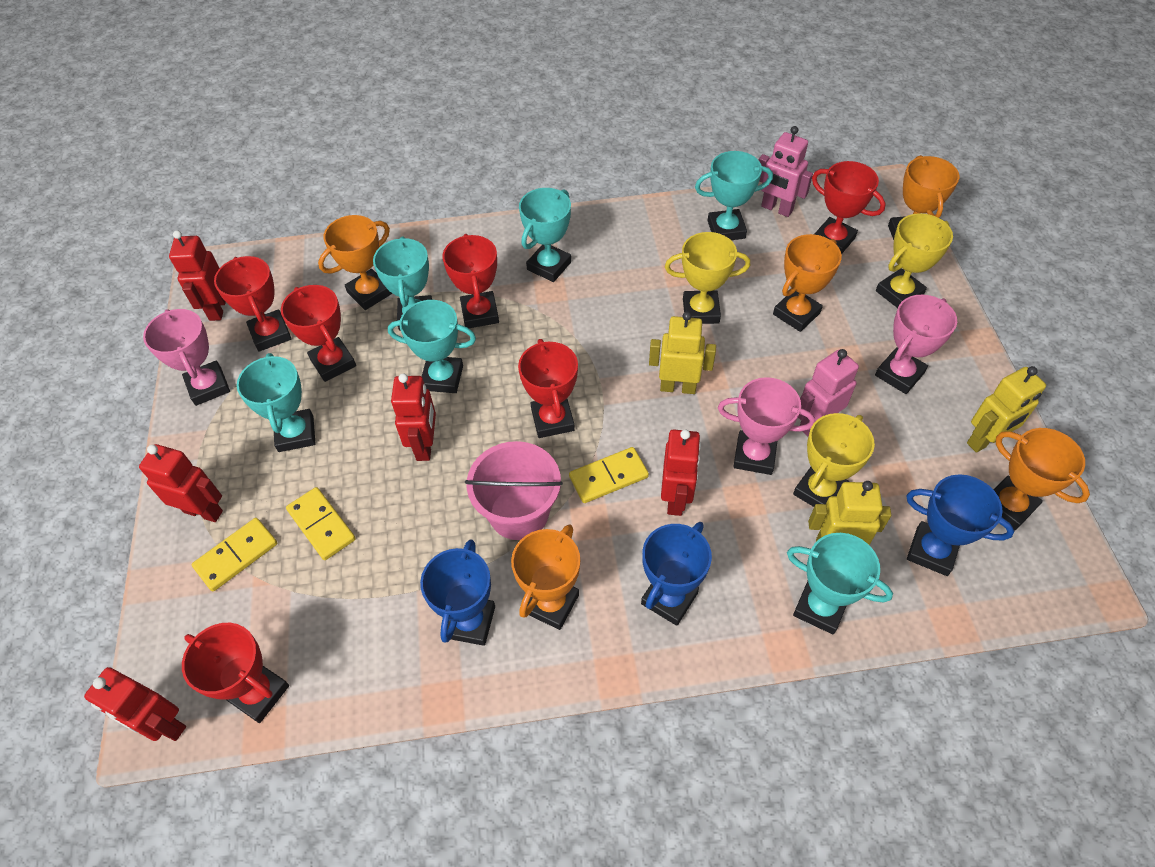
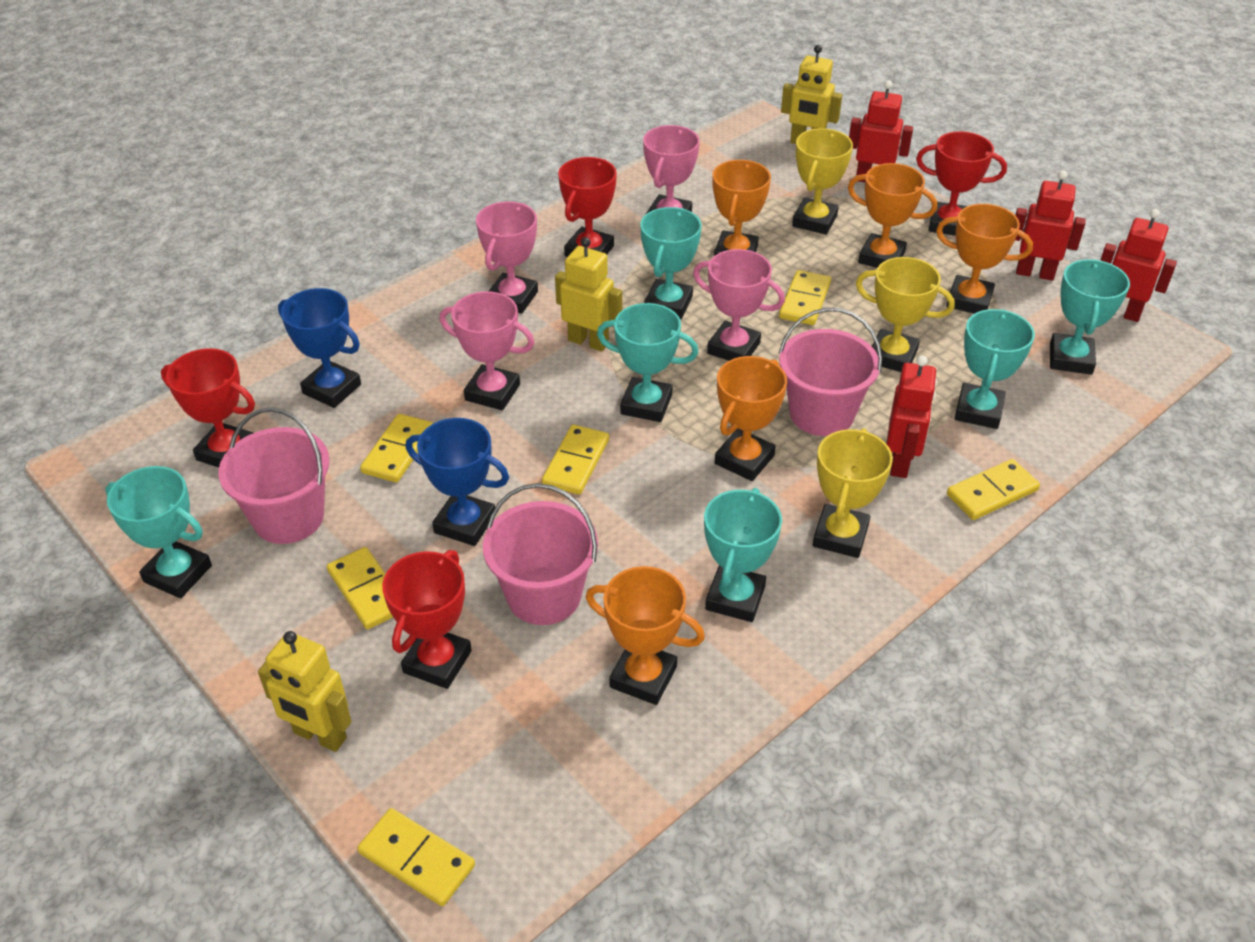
blue trophy: [420,539,495,646] [641,522,712,626] [906,474,1014,576] = 3 -> [278,288,361,408] [406,418,509,546] = 2
pink bucket: [465,441,563,540] = 1 -> [218,407,330,544] [483,483,598,625] [779,308,882,436] = 3
pink robot: [759,126,813,217] [798,349,859,437] = 2 -> none = 0
pink trophy: [143,309,230,406] [718,377,815,475] [875,295,957,394] = 3 -> [439,291,534,410] [476,202,538,314] [643,125,699,214] [693,249,785,361] = 4
red robot: [84,667,186,741] [139,444,223,522] [169,230,226,321] [391,374,436,461] [661,429,701,516] = 5 -> [849,80,913,182] [887,356,937,478] [1015,170,1086,280] [1100,209,1177,322] = 4
red trophy: [182,623,289,723] [214,256,292,352] [281,285,356,382] [443,234,499,328] [518,339,578,438] [812,161,886,254] = 6 -> [161,348,255,467] [382,550,472,689] [558,157,617,257] [916,131,1007,236] = 4
yellow domino: [192,518,277,591] [286,487,356,560] [569,447,649,503] = 3 -> [327,547,393,629] [357,808,475,906] [360,414,433,483] [542,424,609,495] [779,270,831,325] [947,459,1040,520] = 6

